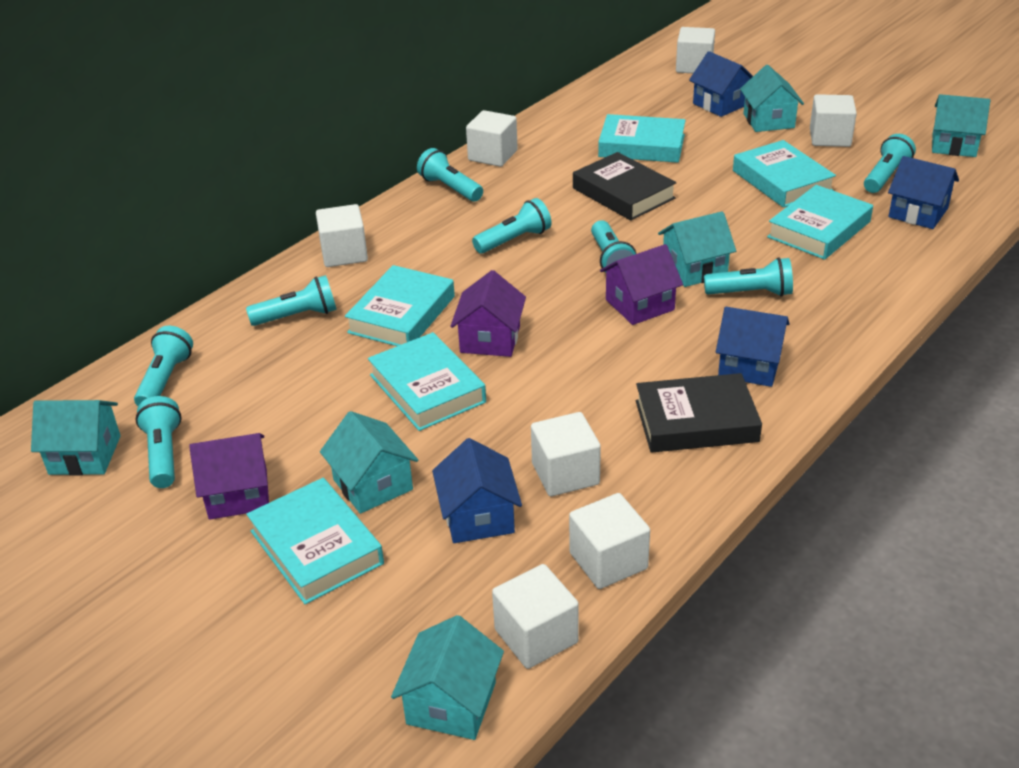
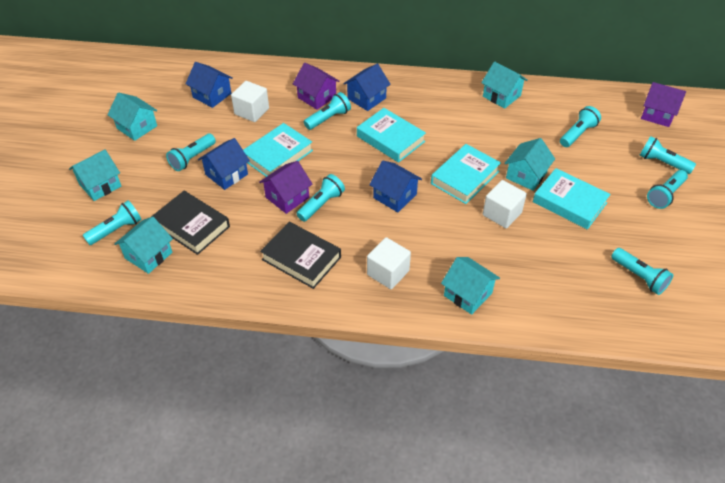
turquoise book: [246,478,384,605] [345,265,455,346] [368,332,486,431] [598,114,686,163] [733,140,836,208] [767,185,873,260] = 6 -> [243,123,313,177] [357,108,426,163] [431,144,501,204] [533,168,611,230] = 4
white cube: [316,204,368,267] [466,110,518,167] [492,564,579,669] [531,412,601,496] [569,493,650,589] [676,27,715,73] [810,94,857,147] = 7 -> [231,81,269,122] [367,237,411,289] [483,180,527,228] = 3

